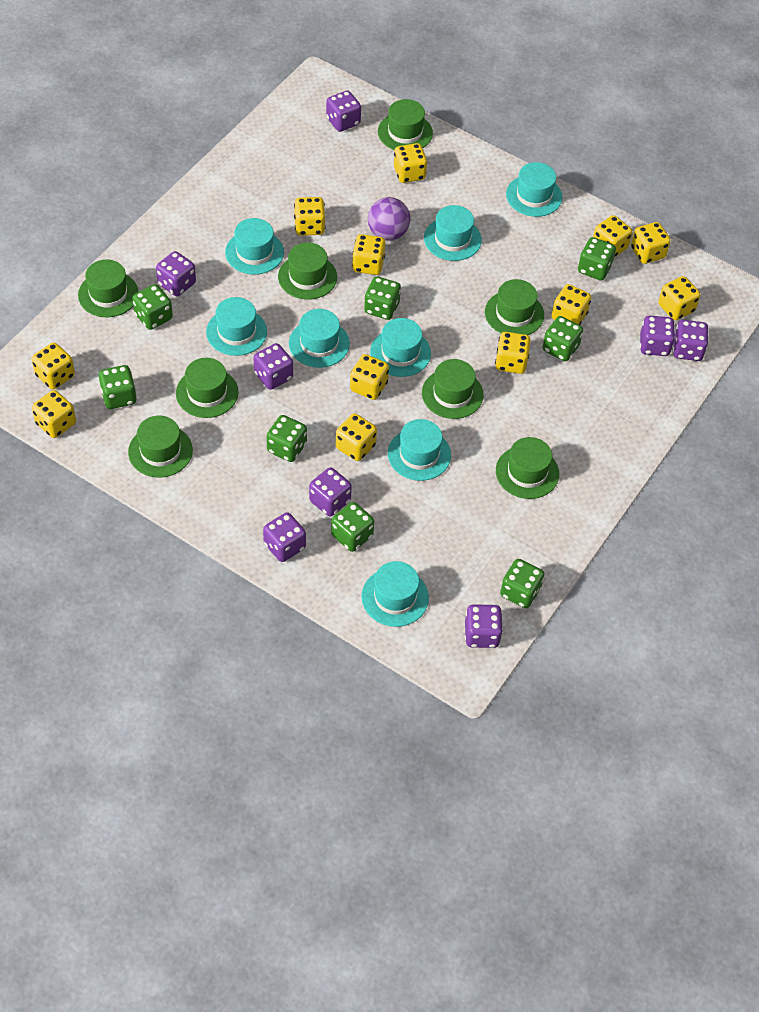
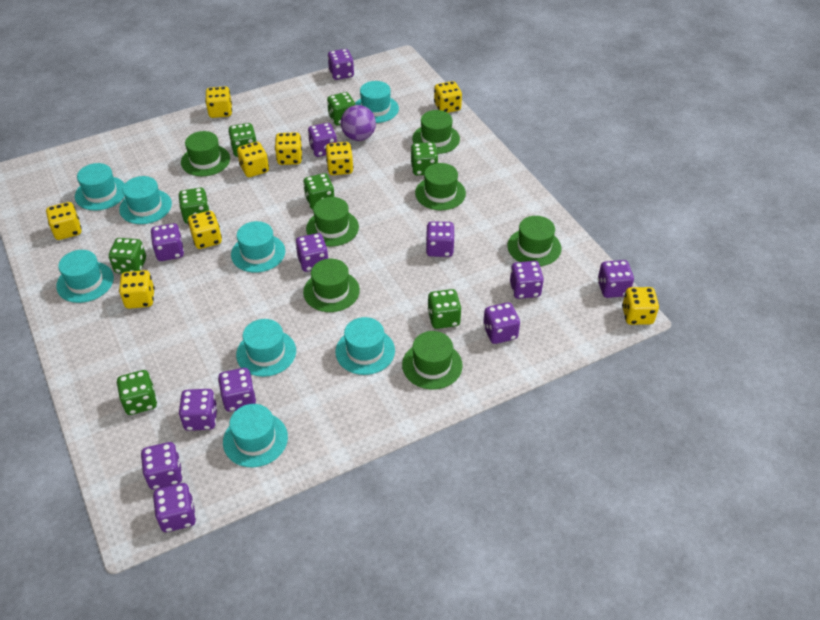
green hat: [78,260,139,317] [128,416,193,478] [176,358,238,418] [278,243,337,300] [378,99,433,150] [422,359,484,419] [485,279,544,335] [496,437,559,499] = 8 -> [181,131,230,176] [303,259,360,312] [306,197,359,246] [402,331,463,390] [412,110,460,154] [415,163,466,210] [507,216,561,266] = 7
purple dice: [156,251,196,296] [254,343,293,390] [263,512,306,562] [309,467,352,516] [326,91,361,132] [465,604,503,648] [640,316,675,356] [673,320,709,361] = 8 -> [141,442,183,489] [151,223,184,261] [153,483,196,532] [179,389,218,431] [218,368,256,412] [295,233,328,272] [308,123,337,157] [328,49,354,80] [426,221,455,257] [483,302,520,344] [510,261,544,299] [598,260,634,298] = 12
yellow dice: [32,342,75,389] [32,390,76,438] [294,197,325,236] [336,413,377,461] [350,354,389,400] [352,234,385,275] [394,143,427,183] [495,332,531,374] [552,284,591,325] [593,215,632,258] [631,222,671,264] [659,276,700,320] = 12 -> [46,202,82,240] [119,270,155,309] [188,211,222,249] [205,86,232,118] [237,142,269,177] [275,132,302,165] [325,142,354,175] [434,81,462,113] [622,287,659,325] = 9

